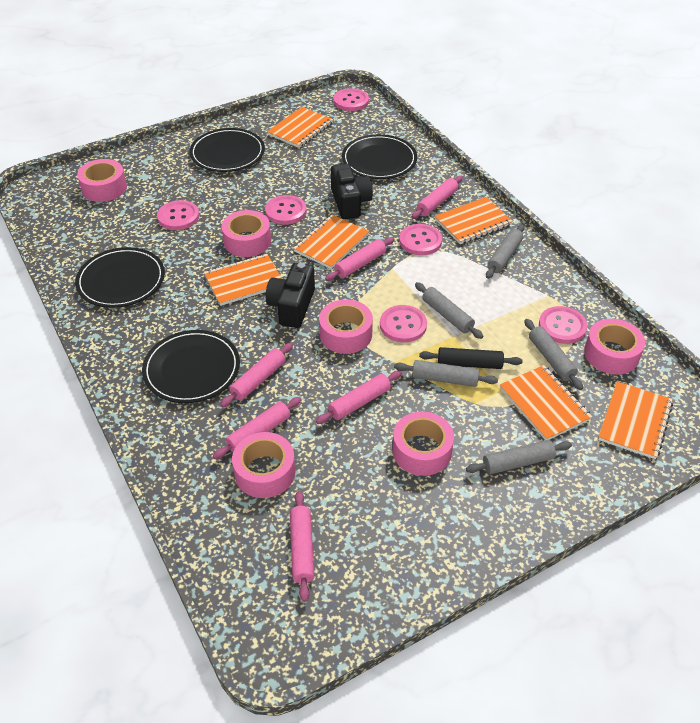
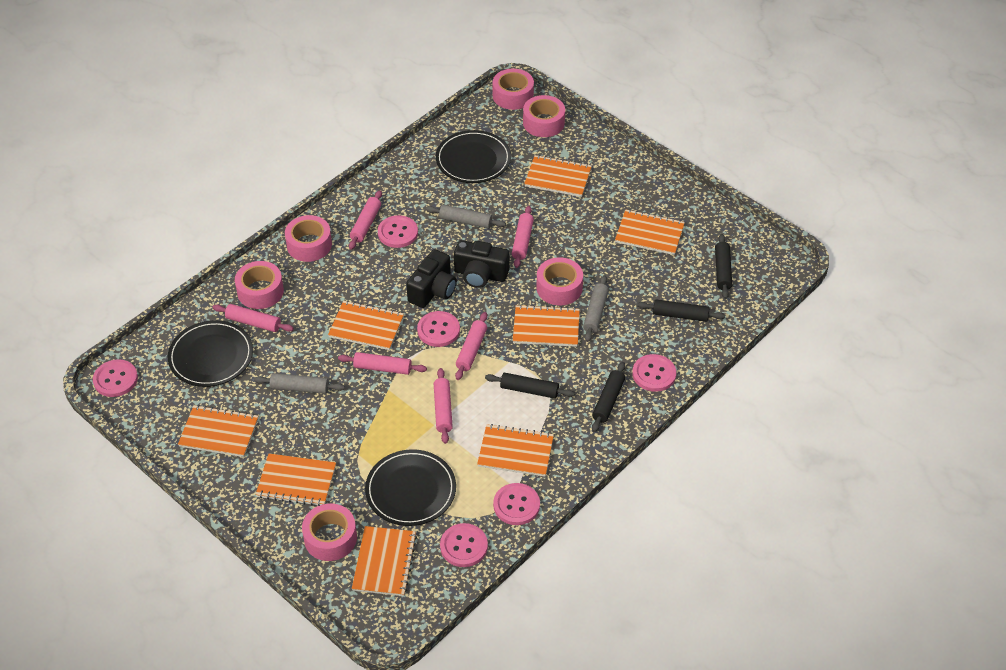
black plate: [75,247,165,308] [142,330,240,403] [189,128,265,172] [342,134,417,179] = 4 -> [168,320,253,387] [365,449,456,526] [436,130,511,183] = 3
black rolling pin: [419,347,522,369] = 1 -> [485,373,575,399] [592,362,625,432] [637,299,725,322] [715,234,732,299] = 4
grey rolling pin: [394,360,498,387] [415,282,483,339] [466,440,572,474] [486,224,525,279] [524,319,583,390] = 5 -> [254,373,345,394] [426,205,506,229] [583,275,609,342] = 3
orange notebook: [204,254,282,306] [267,107,333,148] [293,215,369,269] [435,197,513,244] [500,365,593,440] [598,381,673,459] = 6 -> [178,405,258,457] [255,453,336,506] [328,300,404,350] [352,526,417,596] [477,424,554,477] [513,304,580,347] [524,155,592,197] [615,209,685,255] = 8

